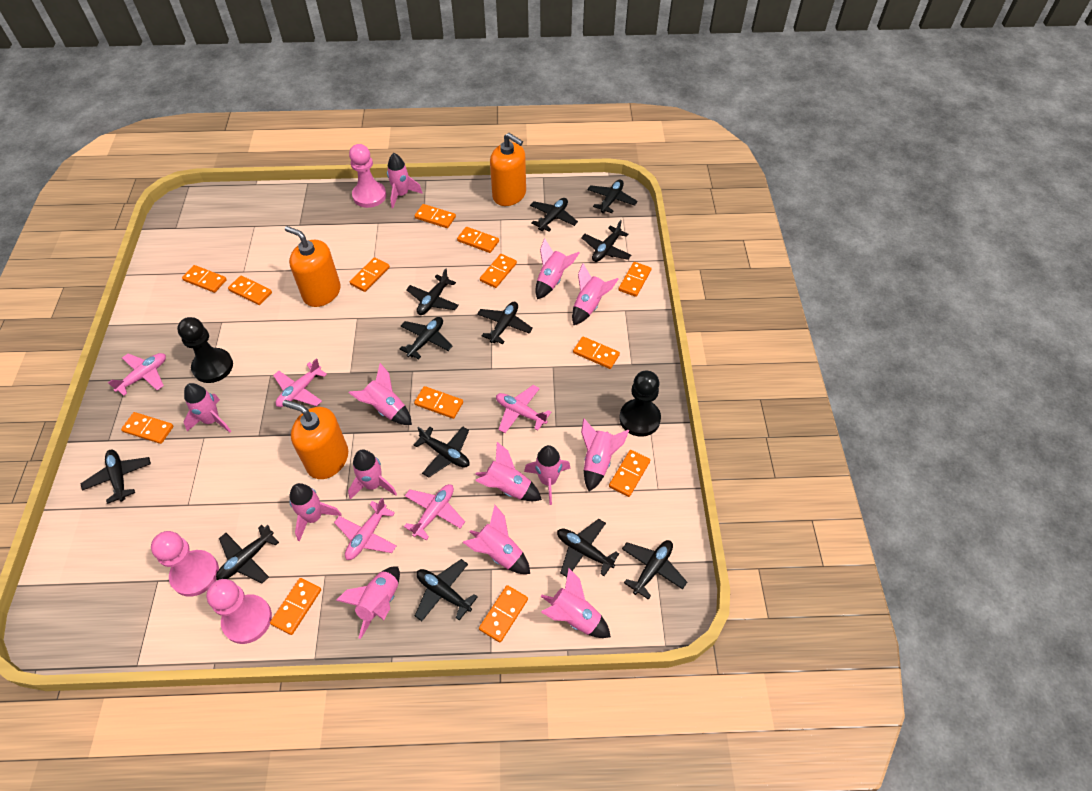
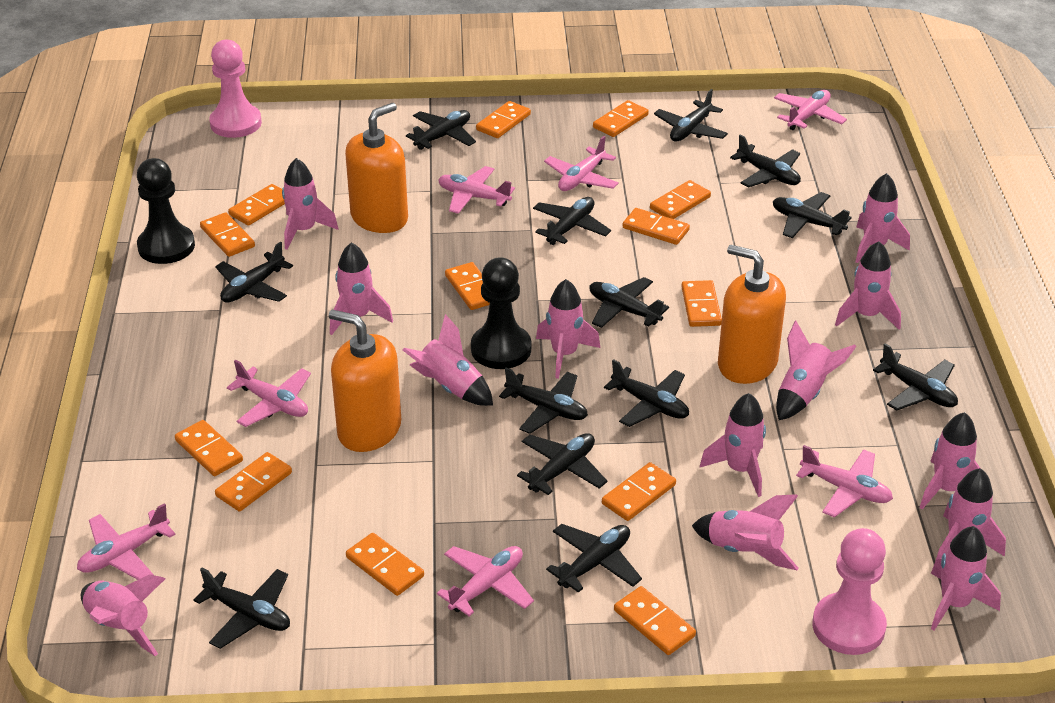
black plane: [81,450,151,504] [216,525,279,583] [400,317,452,359] [406,268,459,315] [414,426,470,478] [415,559,478,621] [477,302,533,344] [530,198,578,232] [557,519,619,577] [581,220,632,262] [587,179,638,214] [622,540,687,600] = 12 -> [193,568,290,649] [215,242,293,303] [406,110,476,150] [499,367,588,434] [517,433,607,495] [533,197,611,245] [546,524,642,593] [589,277,669,328] [604,359,689,427] [654,89,728,142] [730,135,801,188] [773,192,852,238] [873,343,958,410] = 13
pink pawn: [151,531,219,597] [206,579,272,644] [349,144,386,208] = 3 -> [209,39,262,138] [812,528,887,655] = 2
pink plane: [108,353,166,396] [273,358,327,407] [334,498,397,560] [404,484,465,540] [496,385,551,433] = 5 -> [77,503,176,580] [227,360,311,427] [437,546,534,616] [438,166,515,214] [544,136,619,191] [774,90,847,130] [796,445,893,517] = 7

